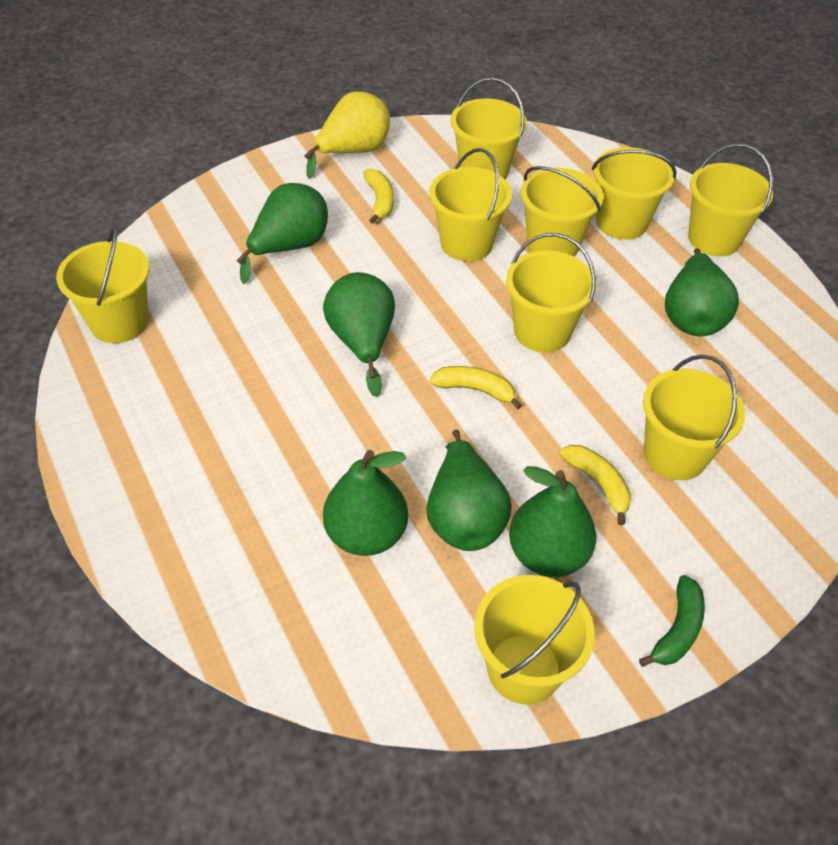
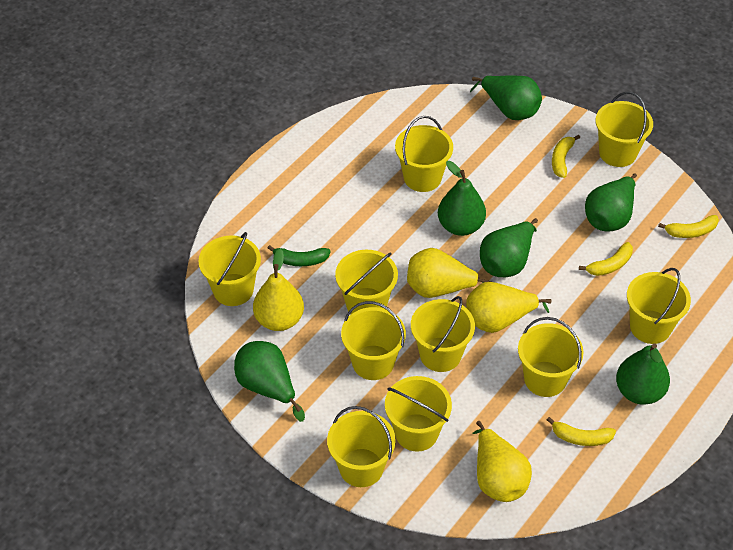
yellow banana: [363,169,394,224] [429,366,522,410] [560,445,631,525] = 3 -> [547,417,616,446] [552,135,580,178] [579,242,633,276] [658,215,719,238] = 4
yellow bucket: [56,225,149,343] [429,148,512,261] [451,77,527,180] [474,575,595,705] [506,233,596,353] [521,166,603,256] [592,147,677,240] [643,355,745,480] [688,143,773,256] = 9 -> [199,232,261,306] [327,406,396,487] [335,250,398,314] [341,301,406,380] [385,376,452,452] [395,116,453,192] [411,296,475,372] [518,317,584,397] [596,92,653,167] [627,268,691,344] = 10
yellow pear: [304,91,390,179] = 1 -> [253,248,304,331] [407,248,492,298] [466,282,552,333] [473,421,532,502] = 4

